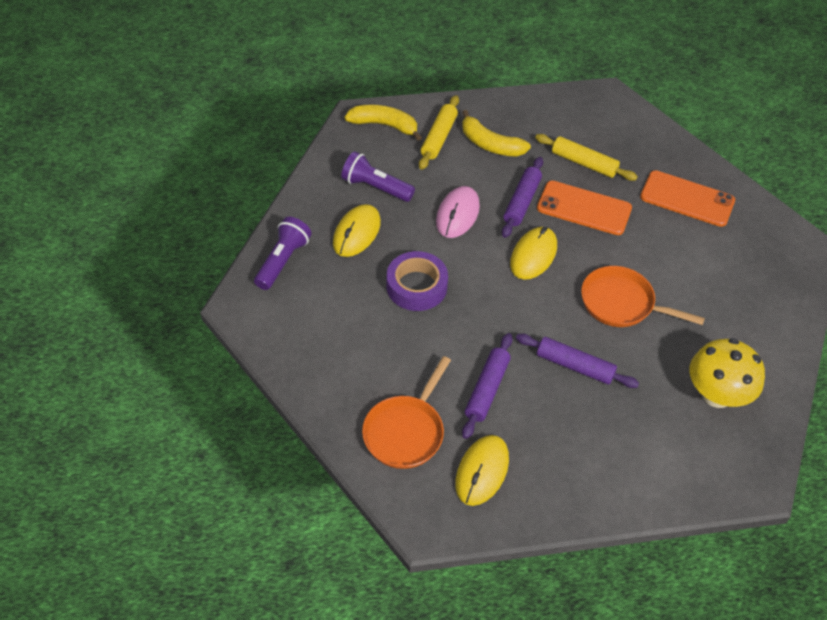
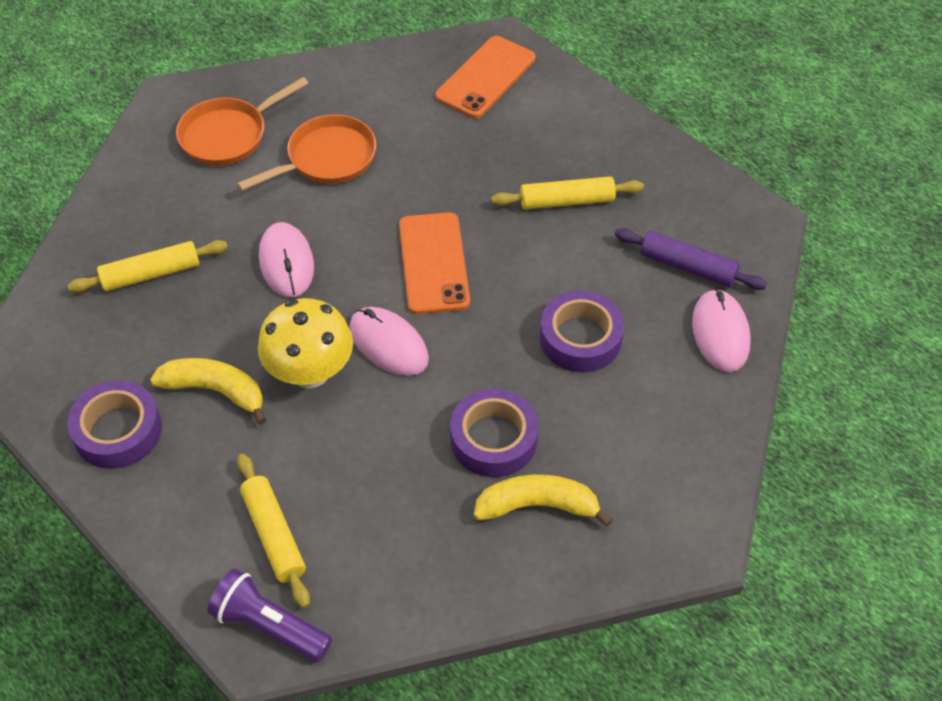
pink mouse: [436,186,480,238] = 1 -> [259,222,314,297] [350,307,429,376] [692,289,751,372] = 3
purple flashlight: [254,217,311,290] [341,151,415,202] = 2 -> [207,568,332,662] = 1
purple rolling pin: [462,333,513,439] [502,157,543,238] [516,334,639,388] = 3 -> [615,228,767,290] = 1
purple tape: [387,251,448,311] = 1 -> [67,380,162,469] [450,388,538,477] [540,290,624,372] = 3
yellow mouse: [333,204,381,257] [455,435,509,506] [510,227,557,280] = 3 -> none = 0
yellow rolling pin: [419,95,459,170] [535,134,638,181] = 2 -> [68,240,228,293] [237,454,310,608] [491,176,644,210] = 3

